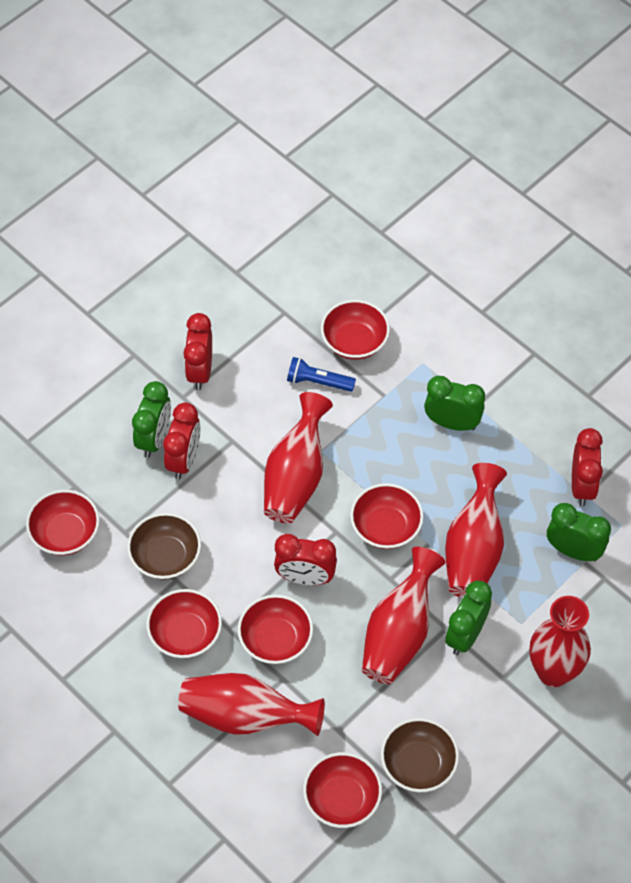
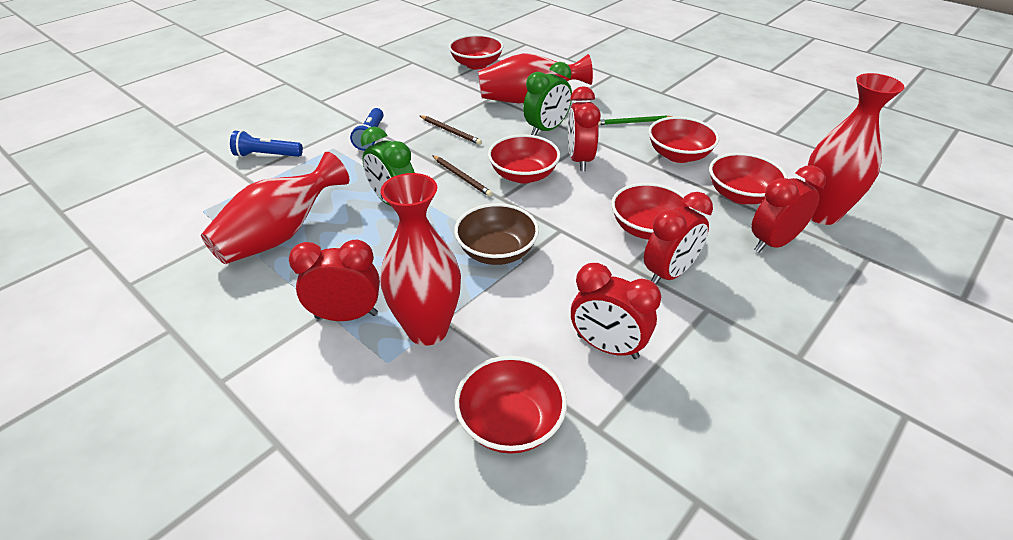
blue flashlight: [287,357,356,392] = 1 -> [230,130,303,157] [350,108,384,151] = 2
brown bowl: [127,513,201,580] [381,718,459,792] = 2 -> [454,203,539,265] = 1
brown pencil: none = 0 -> [419,115,482,145] [432,155,493,197] = 2
green clock: [132,381,171,458] [424,376,485,431] [445,581,492,655] [547,503,611,561] = 4 -> [360,127,415,206] [523,62,572,136] = 2
green pencil: none = 0 -> [598,115,674,125] = 1
red clock: [163,402,201,479] [183,313,212,390] [274,534,337,585] [572,428,603,506] = 4 -> [289,240,380,321] [568,86,601,171] [571,263,661,359] [644,192,713,285] [751,165,826,253] = 5
red vase: [178,673,325,736] [264,392,333,523] [362,547,446,684] [445,463,507,598] [530,596,591,687] = 5 -> [201,152,350,264] [380,173,461,346] [478,53,593,103] [805,73,904,225] = 4

